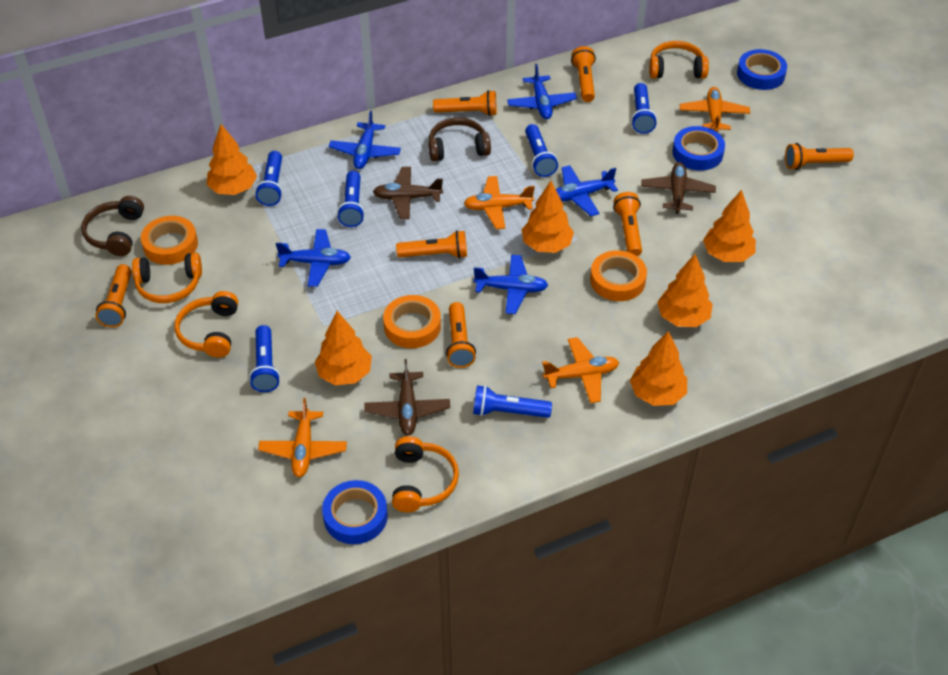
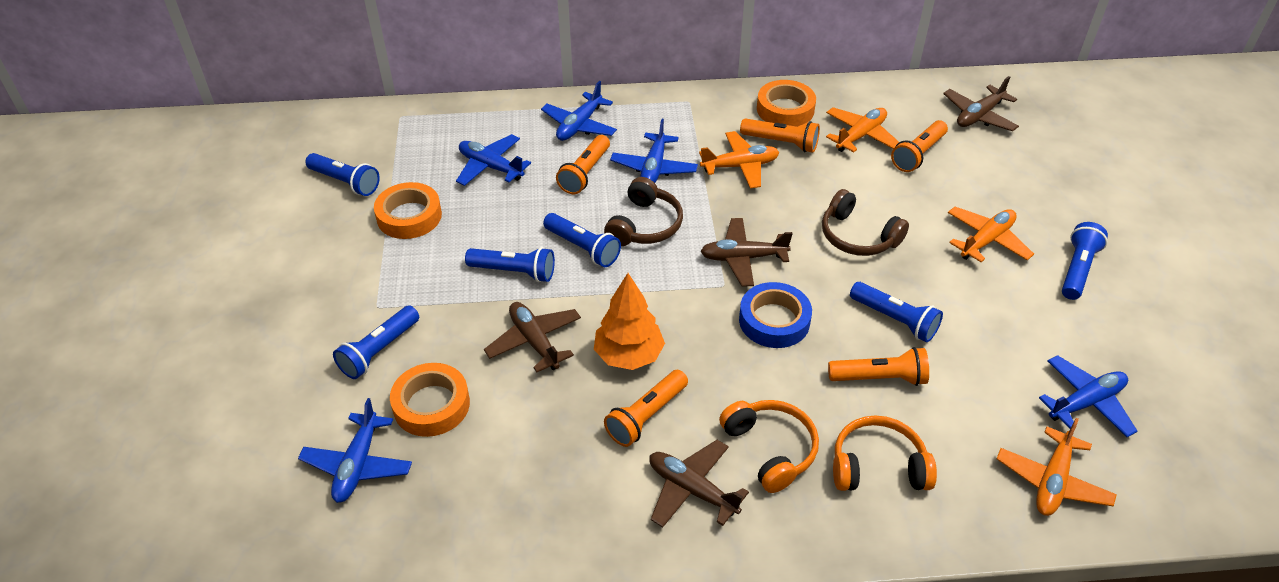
blue tape: [322,480,388,544] [672,126,725,171] [737,49,787,90] = 3 -> [739,282,812,348] = 1
brown plane: [365,359,450,435] [373,167,443,219] [641,162,716,214] = 3 -> [484,302,581,373] [649,440,749,527] [700,218,793,287] [943,76,1019,131] = 4
orange flashlight: [95,264,131,327] [396,230,467,259] [433,90,497,116] [446,302,476,368] [571,46,596,102] [613,192,642,256] [785,143,854,170] = 7 -> [556,135,610,194] [604,370,688,447] [740,118,820,152] [828,347,929,386] [891,120,948,172] = 5
orange headphones: [132,253,202,303] [175,291,238,358] [392,436,459,512] [649,41,709,78] = 4 -> [719,400,819,493] [833,415,937,491] = 2
orange tree: [207,124,257,195] [315,311,372,385] [522,181,574,253] [630,331,687,406] [657,254,713,327] [703,190,756,262] = 6 -> [594,273,665,370] = 1

